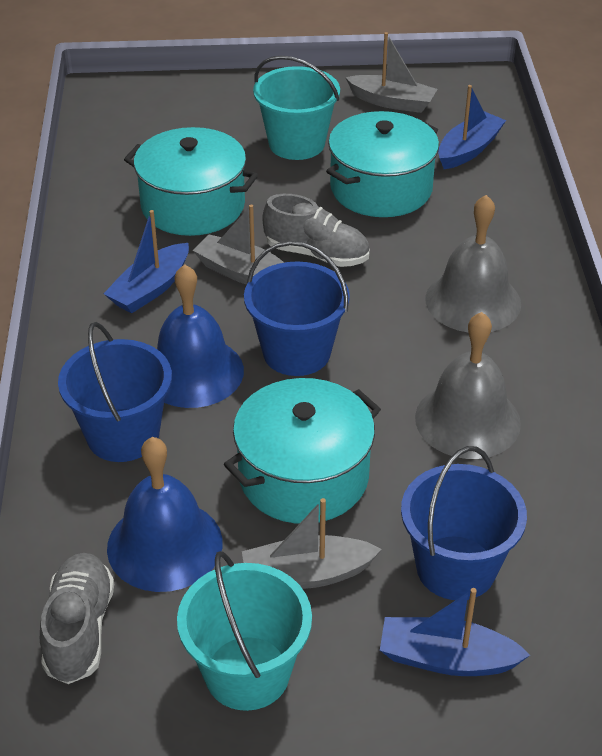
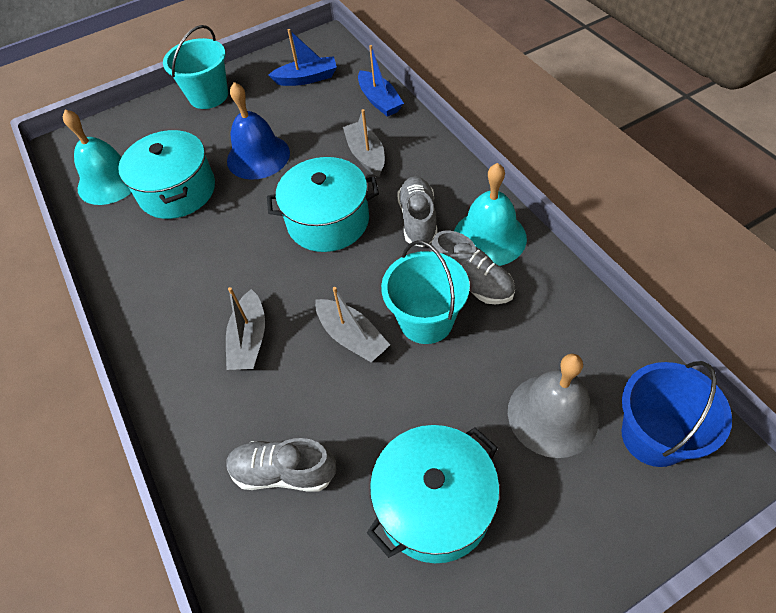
blue bell: [107,437,222,592] [157,264,244,408] = 2 -> [227,82,290,180] = 1
blue boat: [103,210,189,313] [380,588,530,676] [438,85,506,169] = 3 -> [269,29,337,86] [358,45,404,117] = 2
blue bucket: [58,322,172,462] [244,241,350,376] [401,446,527,600] = 3 -> [622,361,732,467] = 1
grey bell: [415,312,521,459] [425,195,521,333] = 2 -> [508,354,599,458] = 1
grey shoe: [40,553,114,684] [262,194,370,267] = 2 -> [226,438,337,492] [397,177,437,247] [430,231,515,304] = 3
turquoise bell: none = 0 -> [63,109,131,205] [454,163,527,266] = 2

